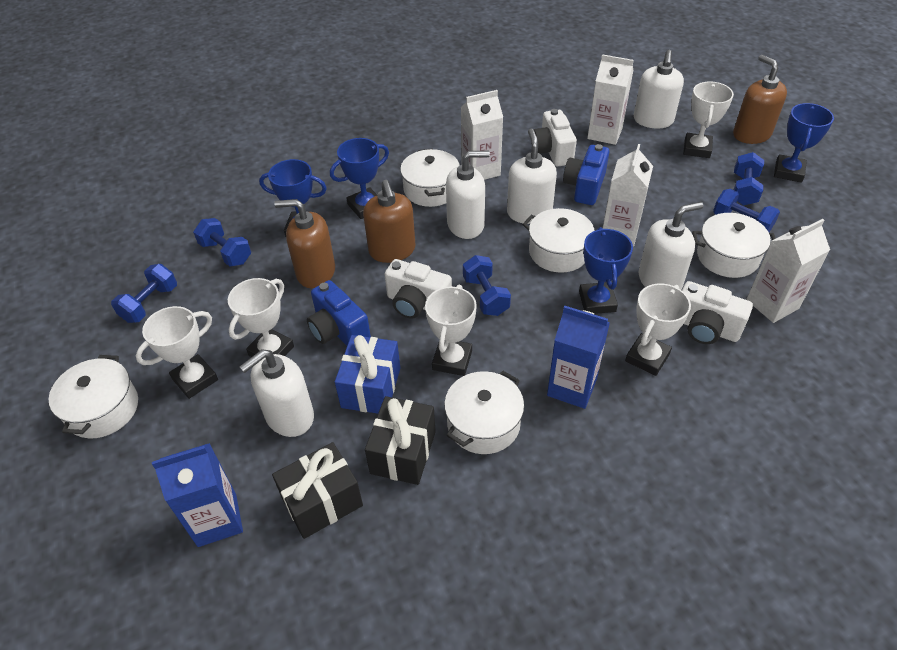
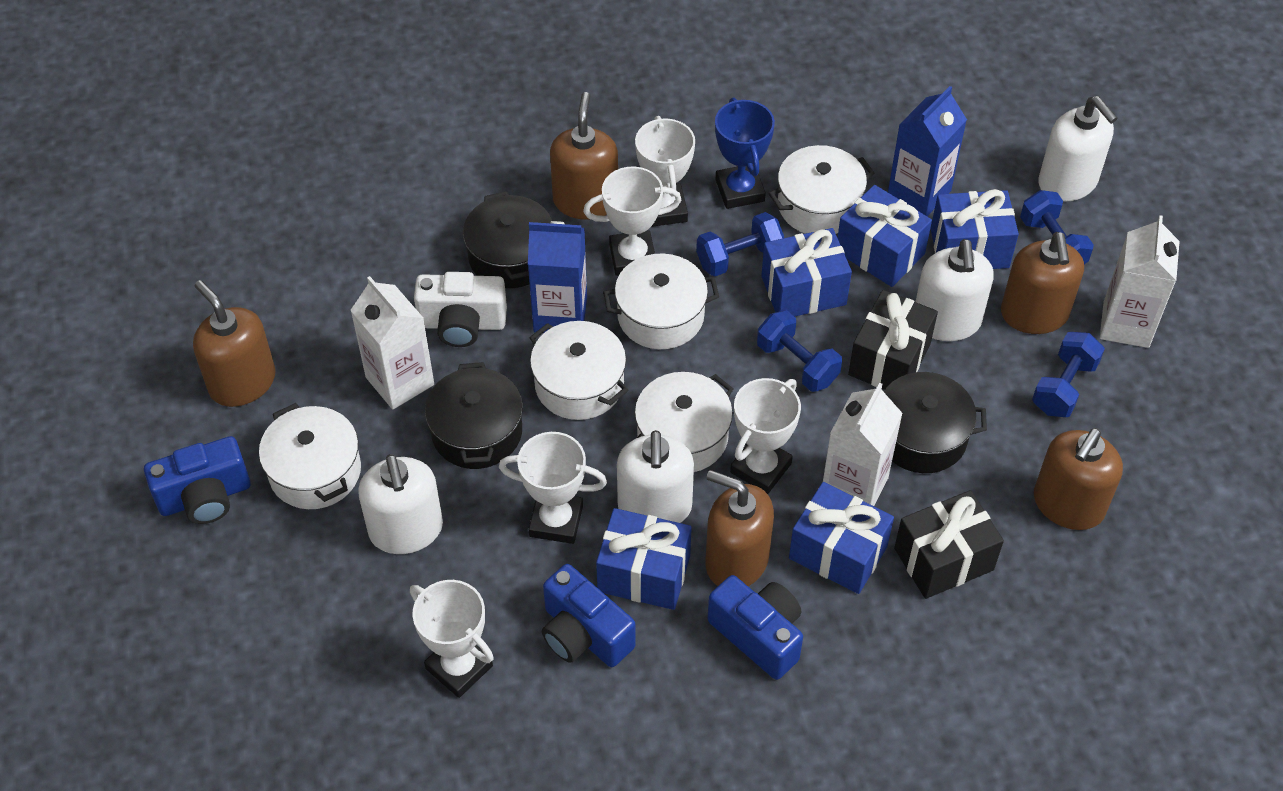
black pot: none = 0 -> [425,362,523,469] [463,191,552,288] [884,372,987,473] = 3
blue camera: [307,280,371,346] [563,144,609,205] = 2 -> [144,436,251,524] [542,564,636,667] [707,575,803,680] = 3
blue dumbbell: [111,264,177,323] [193,218,251,267] [463,255,511,316] [713,189,780,232] [733,152,764,206] = 5 -> [696,212,784,276] [757,310,842,392] [1020,190,1094,264] [1032,332,1105,417] = 4
blue gift: [335,335,400,414] = 1 -> [596,508,692,610] [761,228,852,317] [789,482,894,594] [837,185,932,287] [931,189,1019,269] = 5
blue trophy: [259,159,327,237] [330,138,389,219] [579,227,633,314] [774,103,834,183] = 4 -> [715,98,775,209] = 1
brown soap dispenser: [274,199,335,288] [363,180,416,263] [733,55,787,144] = 3 -> [193,280,276,407] [550,92,618,220] [705,470,774,586] [1001,232,1084,334] [1034,428,1123,530] = 5
white camera: [384,259,452,319] [531,109,577,166] [682,281,753,344] = 3 -> [414,272,507,347] = 1
white carton: [461,90,503,180] [587,54,634,145] [603,144,653,247] [746,219,830,323] = 4 -> [350,276,434,409] [823,382,903,506] [1100,215,1180,348] = 3
white soap dispenser: [240,349,314,437] [446,151,490,239] [507,128,557,224] [634,50,684,129] [639,202,703,290] = 5 -> [358,454,443,554] [617,430,694,523] [915,239,994,341] [1038,96,1117,201] = 4

